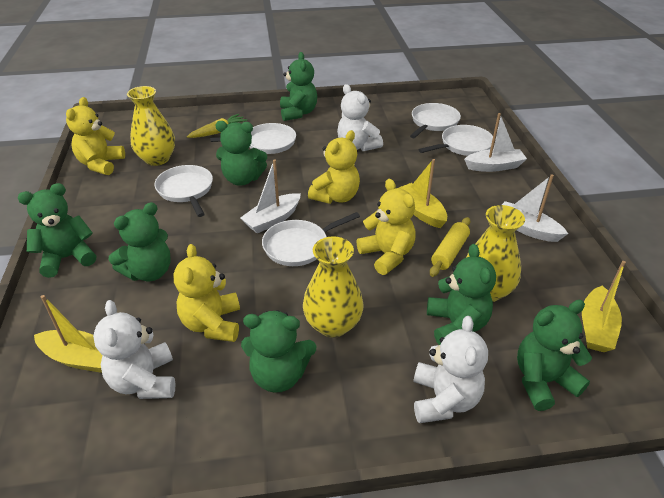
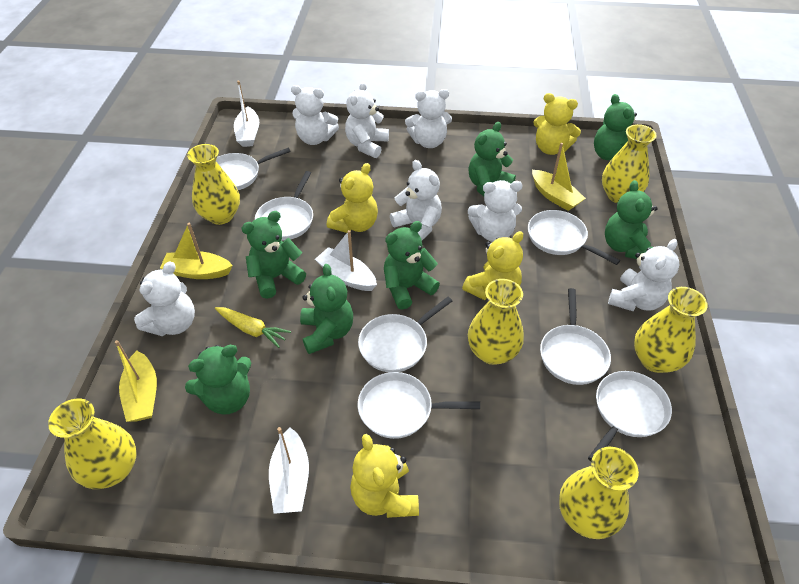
white pan: [154,165,213,217] [210,123,296,154] [262,212,360,266] [410,103,461,138] [418,125,493,156] = 5 -> [216,148,291,190] [255,171,313,240] [358,297,452,372] [358,372,480,439] [528,210,620,265] [540,288,611,385] [588,371,672,461] = 7
white teddy bear: [93,300,176,399] [337,84,383,151] [414,316,488,423] = 3 -> [134,262,195,336] [291,85,339,145] [345,81,389,158] [390,160,442,240] [405,89,452,148] [468,180,523,242] [608,239,680,311] = 7
yellow rolling pin: [430,217,471,277] = 1 -> none = 0
yellow vase: [127,86,175,166] [303,237,364,338] [466,205,525,302] = 3 -> [48,399,137,489] [187,144,240,225] [468,279,524,365] [559,447,639,539] [602,124,657,203] [634,287,708,373] = 6

